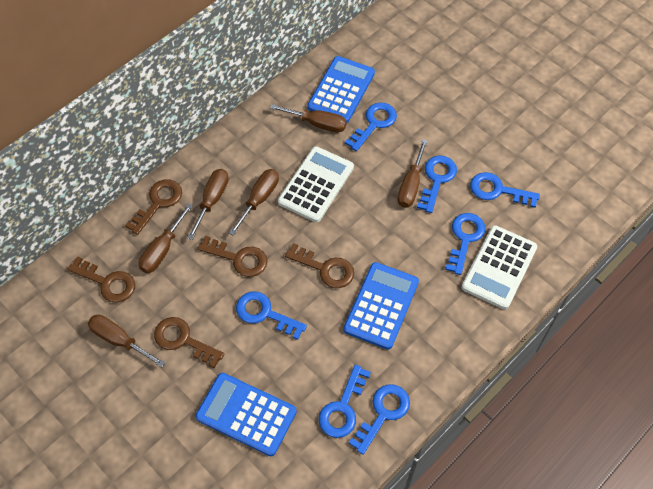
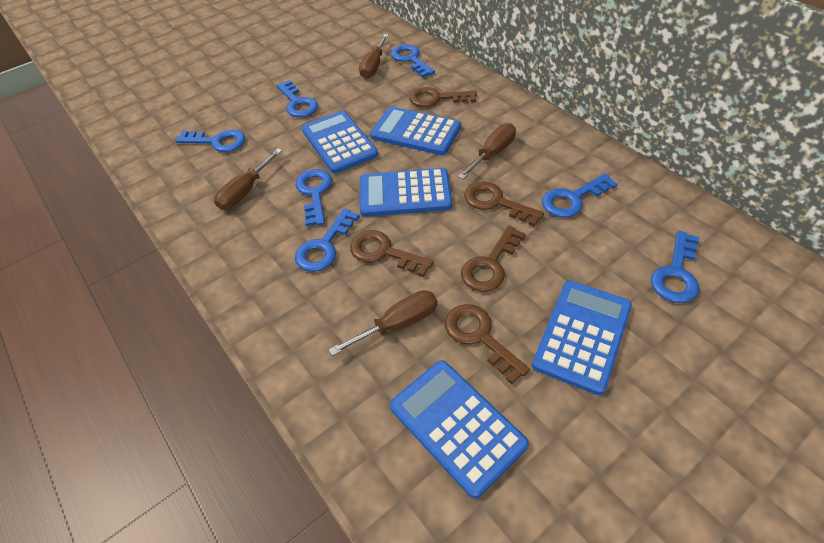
blue calculator: [195,373,297,456] [307,56,375,123] [343,262,419,349] = 3 -> [302,111,378,174] [360,168,452,217] [370,107,461,155] [390,360,529,499] [532,281,632,395] = 5
brown screwdriver: [88,315,165,367] [139,204,193,273] [187,169,229,240] [229,169,279,236] [270,104,347,133] [398,139,428,208] = 6 -> [214,148,282,210] [329,290,438,356] [359,34,389,79] [458,123,516,179] = 4
white calculator: [278,146,354,222] [461,225,538,310] = 2 -> none = 0

